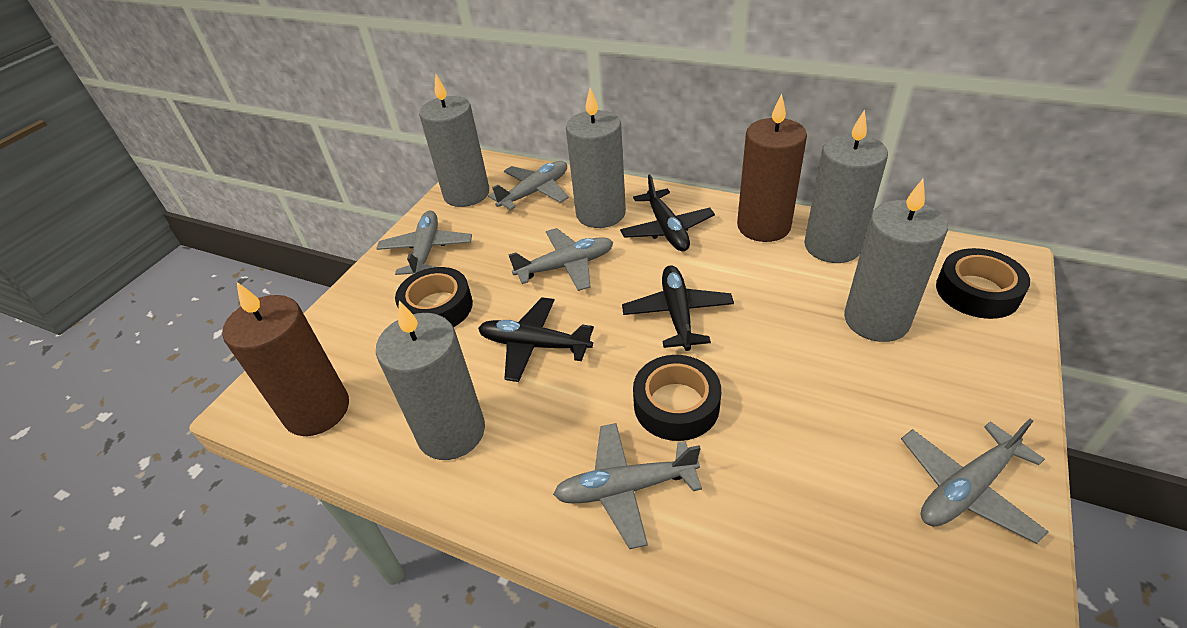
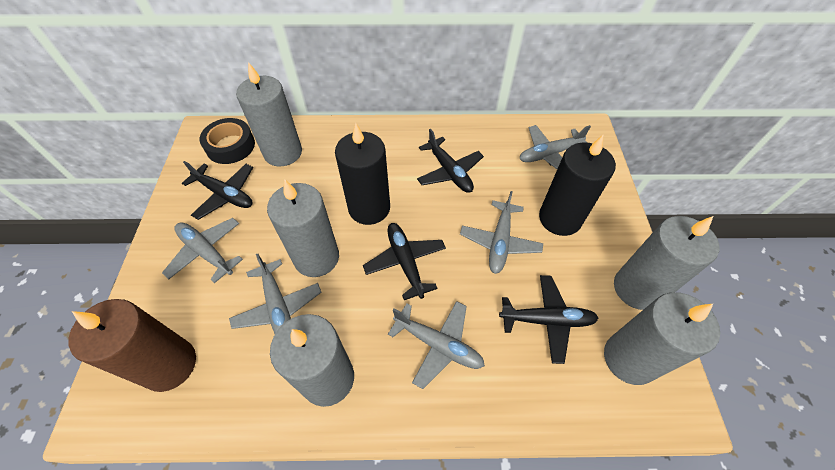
black candle: none = 0 -> [335,123,390,225] [539,135,616,236] = 2
black plane: [478,297,594,382] [620,174,715,251] [622,265,734,351] = 3 -> [182,161,253,220] [363,223,446,300] [417,129,484,193] [499,275,598,364] = 4
black tape: [395,267,473,327] [633,355,721,441] [936,248,1030,319] = 3 -> [199,118,255,164] = 1
brown candle: [222,282,349,436] [737,94,807,242] = 2 -> [68,299,196,392] = 1

